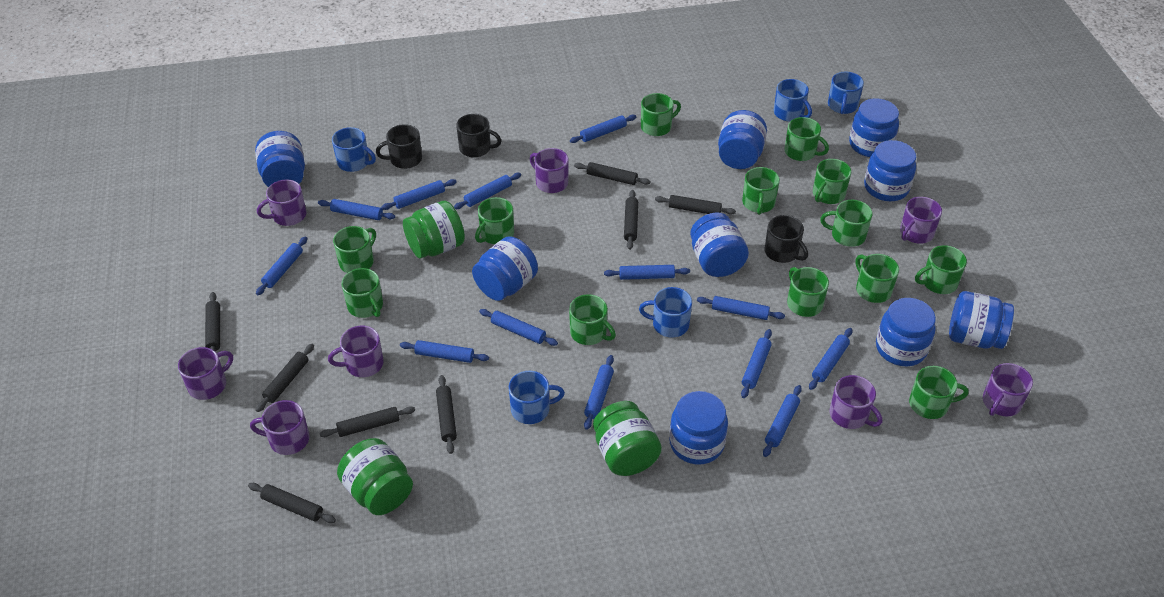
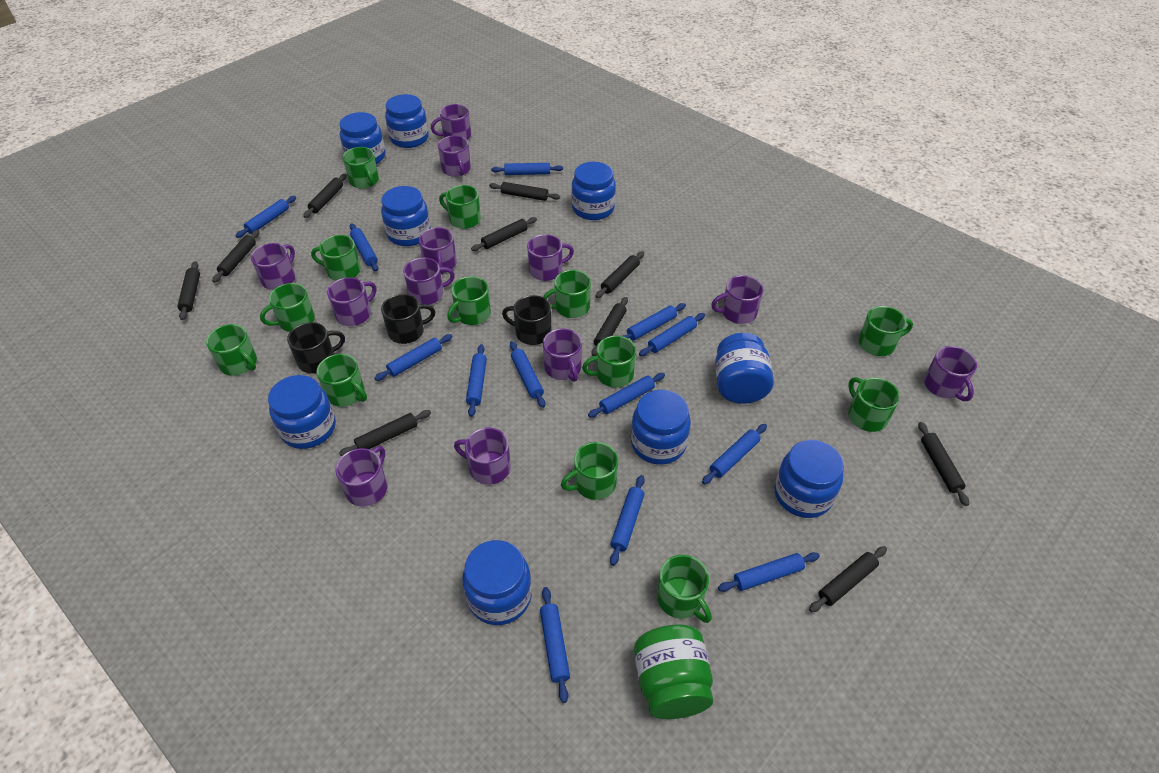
black rolling pin: [205,292,220,351] [248,483,336,523] [256,344,314,412] [320,406,415,437] [436,375,457,454] [574,162,651,185] [624,190,638,250] [655,195,736,215] = 8 -> [177,261,200,320] [212,230,260,283] [303,174,347,218] [339,410,431,456] [471,217,537,251] [489,182,560,201] [592,297,628,356] [596,251,644,298] [809,546,887,613] [918,422,969,506] = 10
blue mug: [332,127,376,172] [509,371,565,424] [639,287,692,338] [774,79,812,122] [828,72,864,114] = 5 -> none = 0
green jar: [337,438,413,515] [403,201,465,259] [593,401,662,476] = 3 -> [634,624,714,719] = 1
purple mug: [178,347,233,400] [250,400,310,455] [257,179,306,226] [328,326,384,377] [530,148,569,193] [829,375,882,429] [900,197,942,244] [983,363,1033,416] = 8 -> [251,243,295,290] [327,277,376,326] [335,446,387,507] [403,258,455,305] [419,227,457,275] [431,104,471,140] [438,136,471,177] [454,428,511,485] [527,234,574,281] [543,329,582,382] [711,275,763,324] [924,346,977,401] = 12

